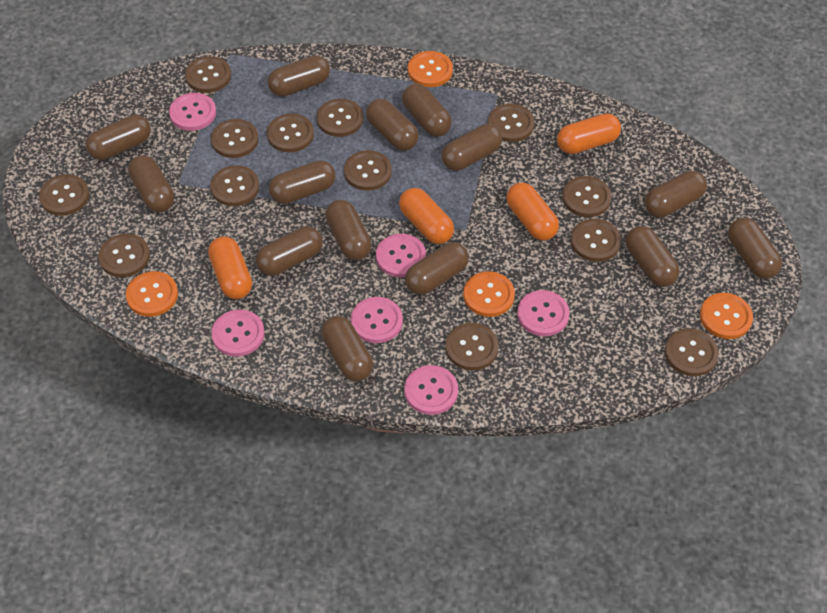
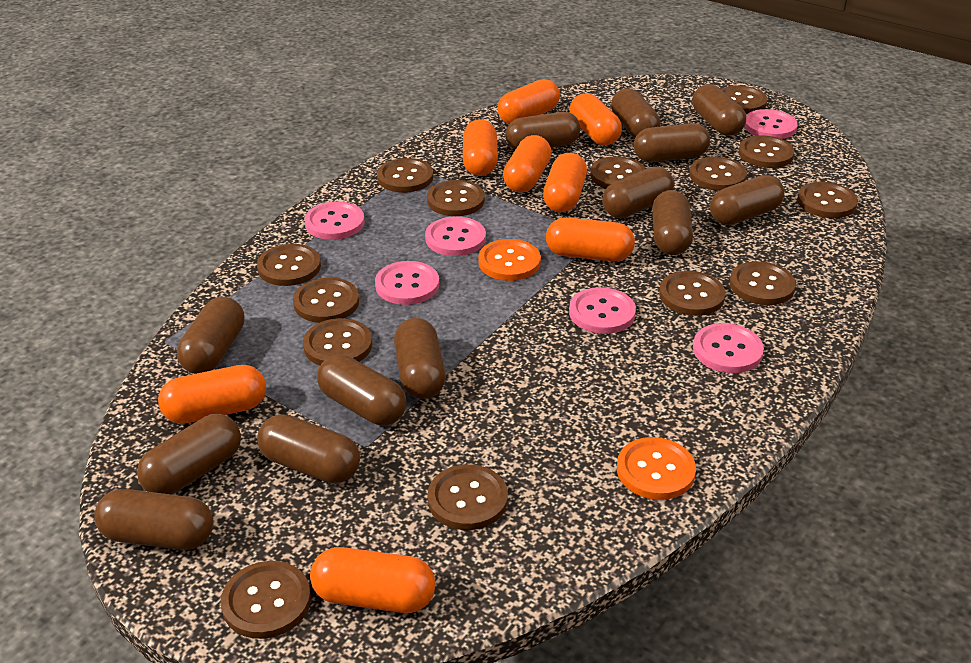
brown button: [39,174,89,216] [98,234,150,277] [185,56,231,93] [210,165,259,206] [211,119,259,158] [267,114,314,152] [317,99,363,137] [344,150,392,191] [446,323,499,371] [488,104,535,142] [562,176,612,217] [571,219,621,262] [665,328,719,376] = 13 -> [221,561,311,639] [257,244,321,286] [293,278,359,323] [303,318,372,366] [377,158,433,193] [427,180,485,216] [428,464,508,530] [590,156,646,189] [659,271,726,316] [690,157,747,191] [721,86,767,114] [730,261,796,305] [738,135,794,168] [797,182,858,218] = 14
brown capsule: [86,115,151,160] [128,155,174,212] [256,226,323,276] [268,55,330,97] [269,160,336,204] [321,316,373,381] [325,200,372,260] [366,99,419,151] [402,84,452,137] [405,242,469,295] [442,124,502,171] [626,226,680,287] [645,171,707,218] [728,218,782,279] = 14 -> [94,489,213,550] [137,414,241,494] [177,297,245,374] [257,414,360,483] [317,355,407,426] [394,318,446,399] [506,112,580,150] [602,167,674,218] [611,88,661,138] [634,123,710,162] [652,190,693,255] [692,84,746,136] [710,175,784,225] = 13
orange button: [126,271,178,317] [408,51,453,87] [463,271,515,317] [700,293,753,339] = 4 -> [478,239,541,281] [617,437,696,500] = 2
orange capsule: [208,236,252,299] [399,188,454,244] [506,182,559,241] [557,113,621,154] = 4 -> [158,365,266,424] [310,547,435,613] [463,119,498,176] [497,79,560,124] [503,135,552,192] [543,153,587,212] [546,217,635,261] [570,93,622,145] = 8

